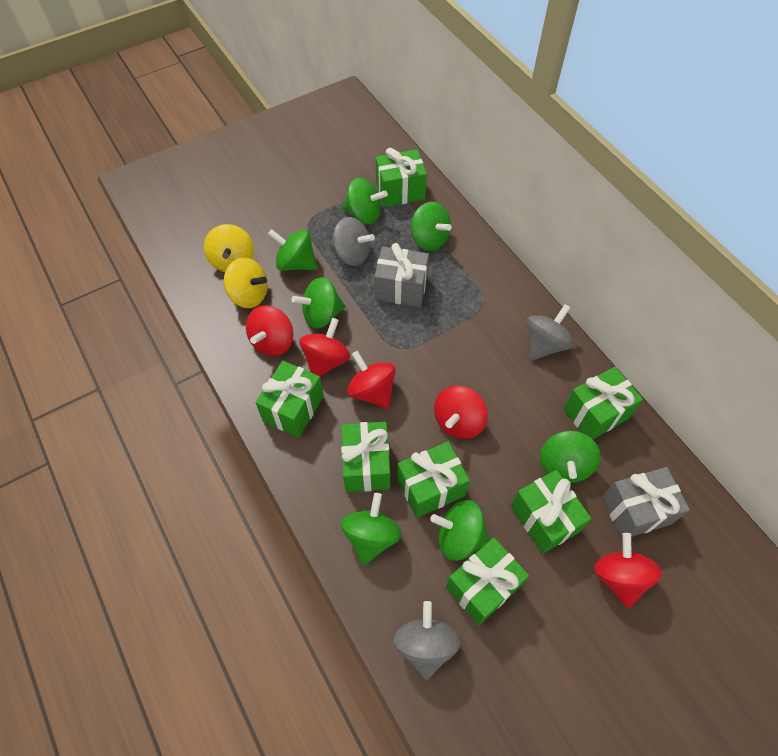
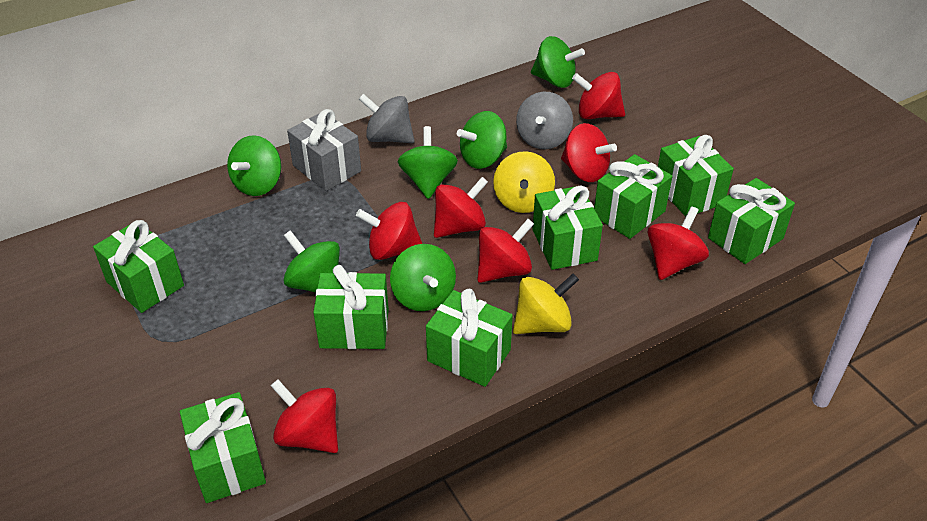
green gift: [255,361,324,438] [341,422,390,492] [376,148,427,207] [397,442,470,518] [446,538,529,625] [511,470,591,554] [563,367,643,440] = 7 -> [93,220,184,313] [180,392,266,503] [313,265,389,349] [426,289,513,387] [533,186,603,270] [594,154,673,239] [658,135,734,217] [708,178,795,264] = 8
green spinning top: [268,229,318,271] [291,277,345,329] [341,493,402,565] [342,178,388,224] [411,202,452,251] [430,500,489,561] [540,431,600,483] = 7 -> [227,135,281,196] [283,230,340,293] [390,244,456,311] [398,126,458,199] [457,111,507,169] [531,36,585,88] = 6
grey gift: [374,243,429,307] [602,467,690,540] = 2 -> [287,109,361,191] = 1
grey spinning top: [331,217,375,266] [393,601,461,680] [527,304,574,360] = 3 -> [359,94,415,143] [516,92,573,149] = 2
red spinning top: [246,305,293,356] [299,318,350,377] [347,351,396,409] [434,386,488,439] [594,533,662,608] = 5 -> [271,379,338,453] [356,202,422,260] [434,177,488,238] [477,219,534,283] [561,123,617,182] [572,72,625,119] [648,206,709,280] = 7

